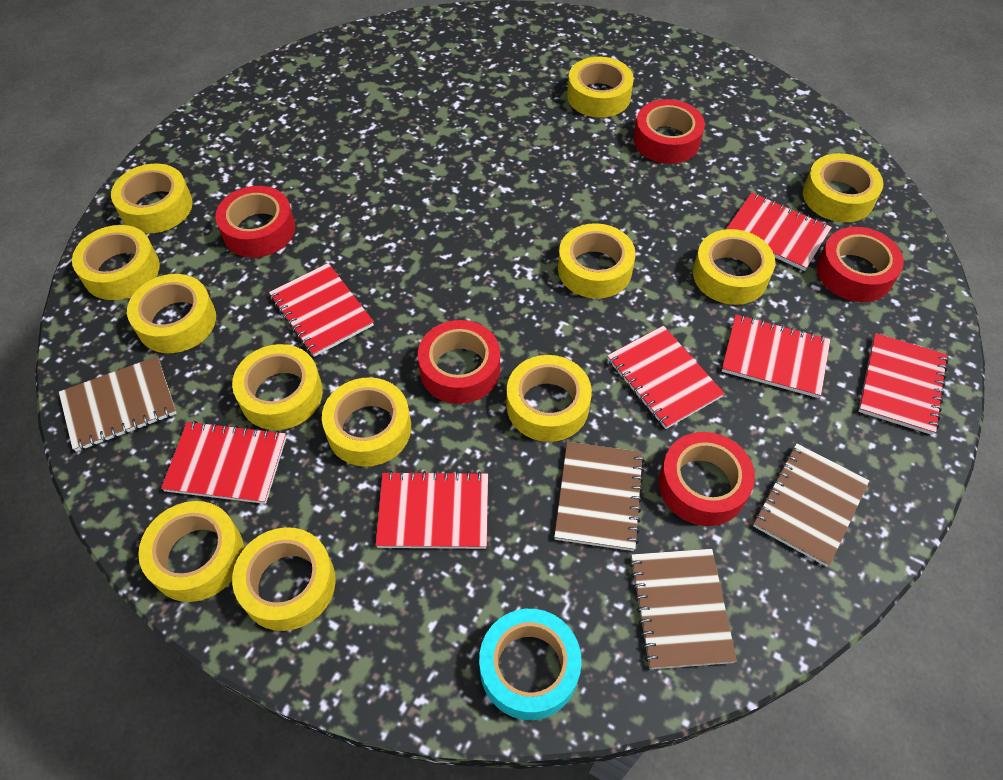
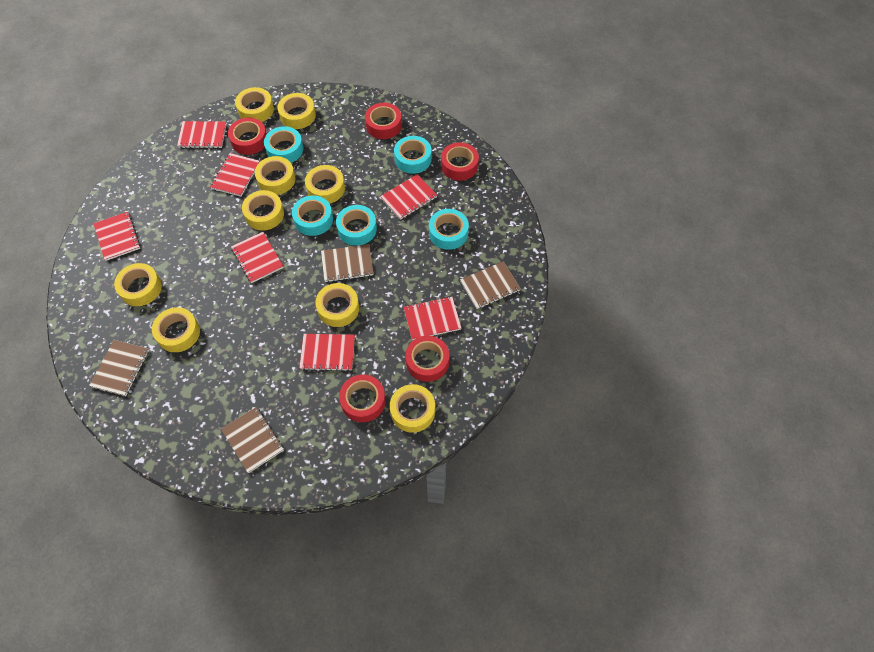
turquoise tape: [479,609,582,720] = 1 -> [264,126,304,163] [292,195,333,236] [336,205,377,246] [394,136,432,174] [429,209,469,250] = 5
yellow tape: [72,225,160,300] [111,164,193,233] [127,274,216,353] [138,501,244,602] [232,344,323,430] [232,527,336,631] [322,377,411,467] [506,355,592,442] [558,223,636,299] [567,57,634,118] [693,229,775,305] [803,153,883,222] = 12 -> [114,263,162,306] [152,307,200,352] [235,87,274,122] [242,190,284,230] [255,156,296,195] [277,93,316,129] [305,165,345,204] [315,283,359,327] [390,384,435,433] = 9

